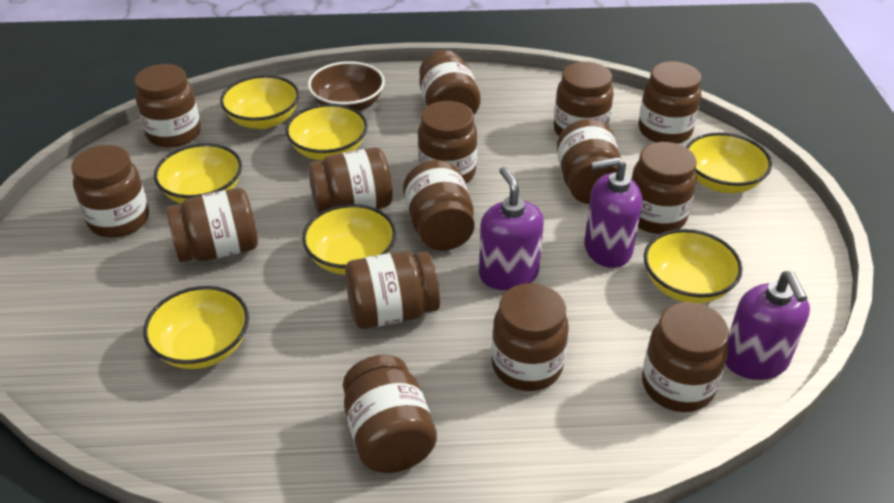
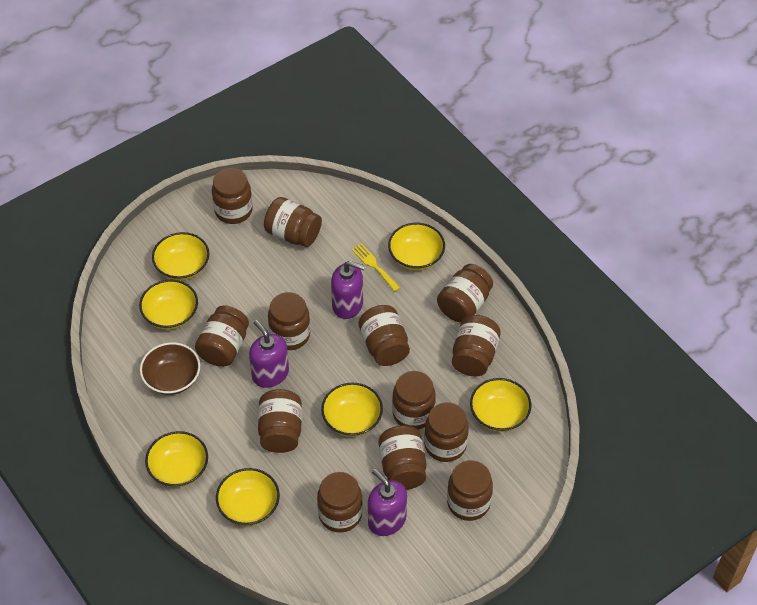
brown jar: [71,145,149,238] [134,64,201,148] [166,188,258,262] [308,147,393,214] [343,355,437,473] [345,251,440,329] [403,160,475,251] [418,101,477,184] [419,50,481,115] [492,283,569,391] [554,62,614,136] [557,119,621,204] [632,142,697,234] [639,62,702,144] [642,302,729,412] = 15 -> [195,305,249,367] [212,168,253,224] [258,389,302,453] [264,197,322,247] [268,292,310,350] [317,472,363,533] [359,305,410,366] [378,425,427,490] [392,371,436,430] [424,402,469,462] [437,264,493,323] [447,460,493,521] [452,315,501,377] = 13
yellow fork: none = 0 -> [352,243,400,292] = 1

